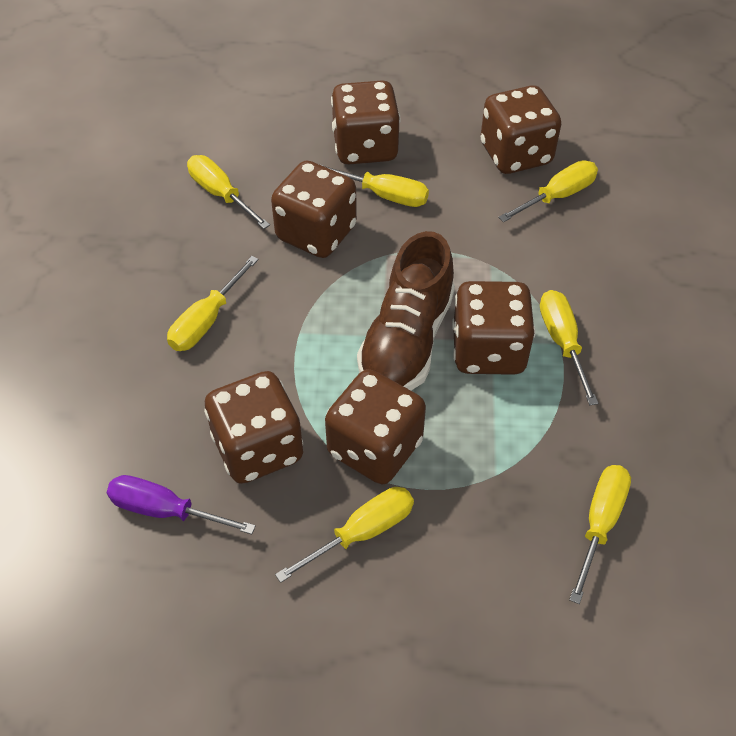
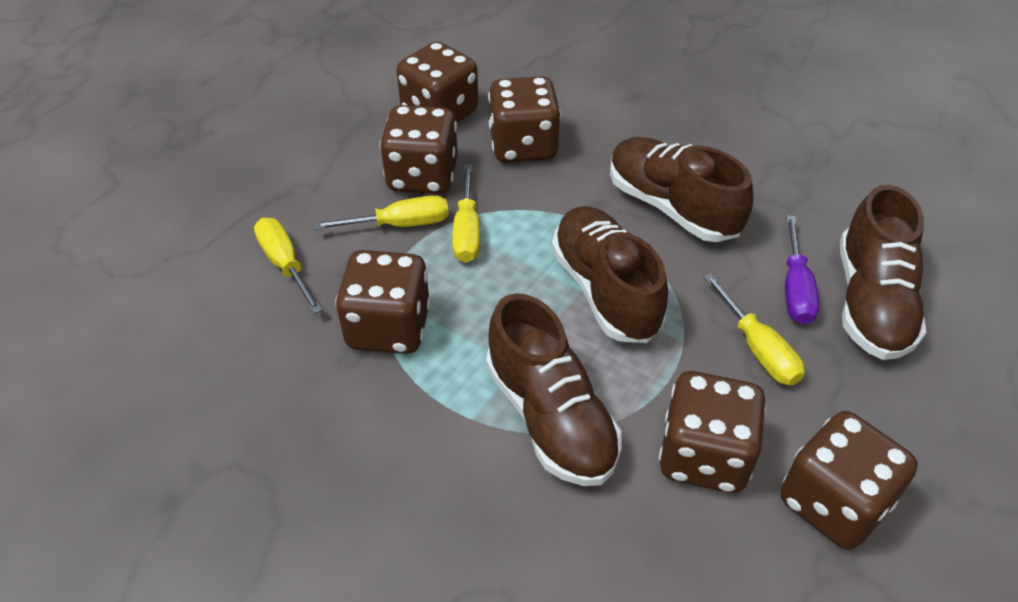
brown shoe: [357,231,455,390] = 1 -> [486,293,622,486] [552,206,668,343] [610,137,753,242] [840,185,927,360] = 4
yellow screwdriver: [167,256,259,351] [187,155,270,229] [275,487,414,583] [319,164,429,207] [498,161,598,222] [540,290,598,406] [569,465,631,604] = 7 -> [254,218,322,314] [313,195,449,230] [452,164,480,263] [703,273,805,385] = 4

